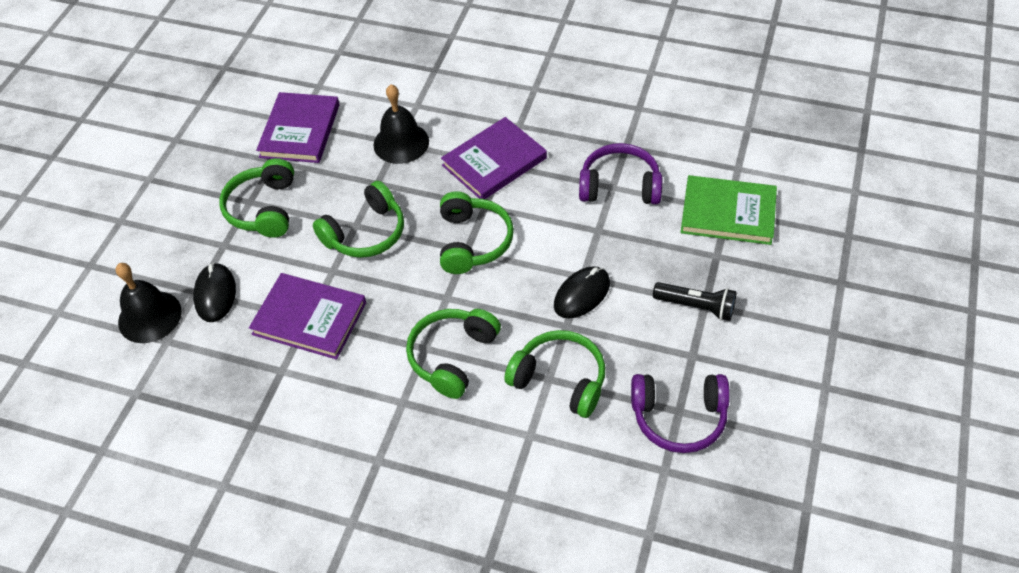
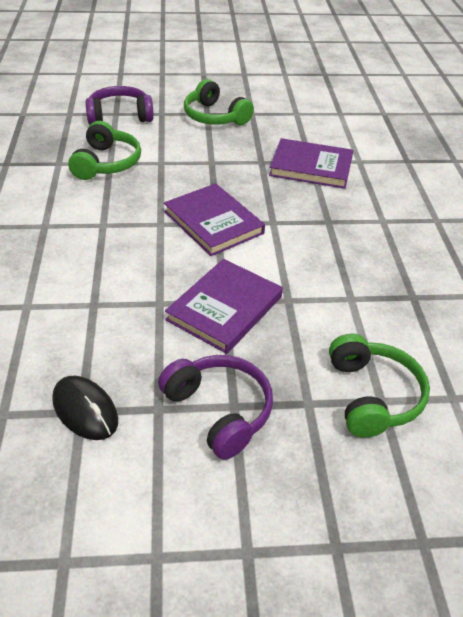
black bell: [116,263,182,343] [373,84,429,164] = 2 -> none = 0
black flashlight: [653,282,736,321] = 1 -> none = 0
black mouse: [193,263,236,322] [554,266,610,318] = 2 -> [52,376,118,440] = 1
green book: [680,175,777,245] = 1 -> none = 0
green headphones: [219,158,294,238] [313,181,404,258] [406,309,501,399] [440,191,514,274] [504,330,605,418] = 5 -> [68,121,141,180] [184,79,254,125] [329,334,430,438] = 3

